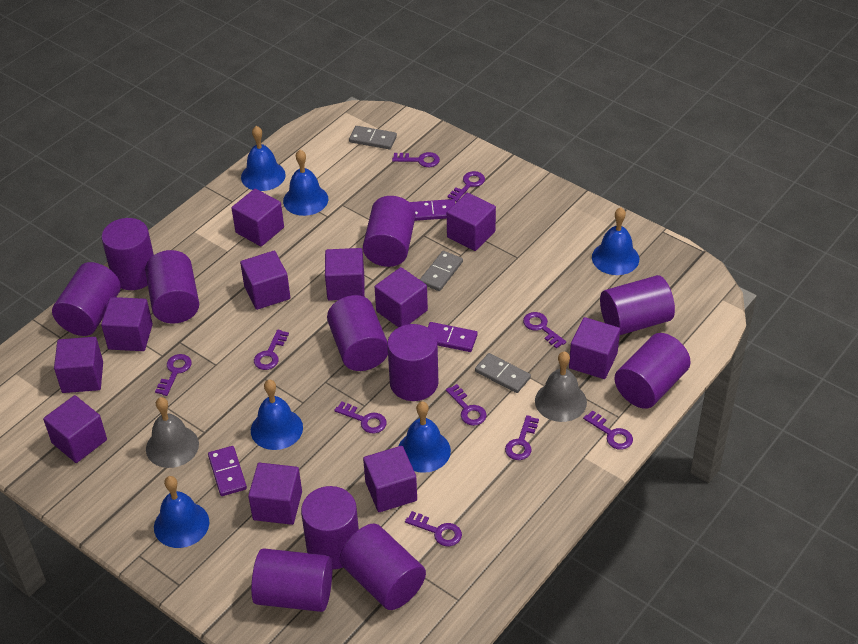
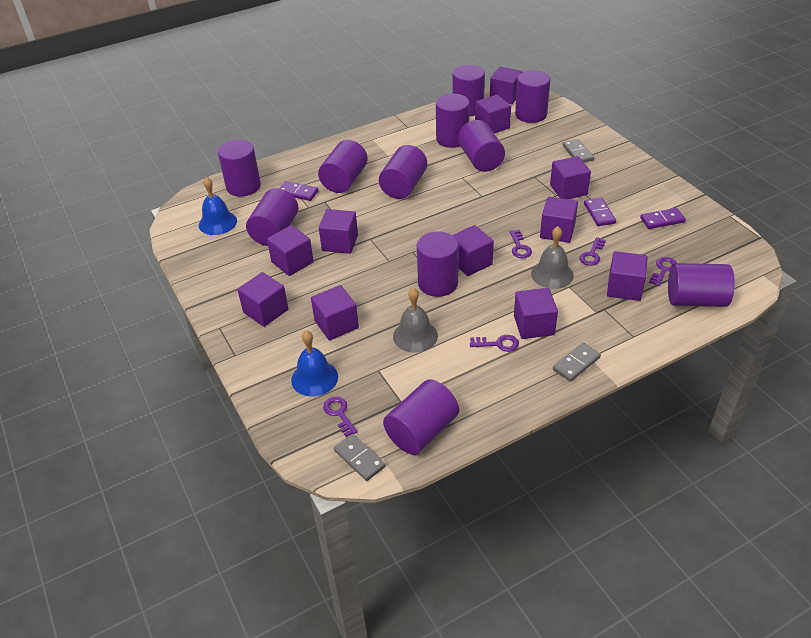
blue bell: [154,476,209,548] [241,126,286,191] [251,379,303,450] [283,150,328,216] [399,401,451,473] [592,208,639,275] = 6 -> [199,177,237,235] [291,330,338,396] = 2
purple key: [155,354,192,396] [254,329,289,370] [334,401,387,433] [392,152,440,167] [405,511,462,546] [446,384,486,426] [447,171,485,202] [505,415,539,460] [523,312,566,349] [583,410,633,450] = 10 -> [323,397,358,437] [470,335,519,352] [510,230,532,258] [579,237,606,266] [649,257,677,286] = 5

